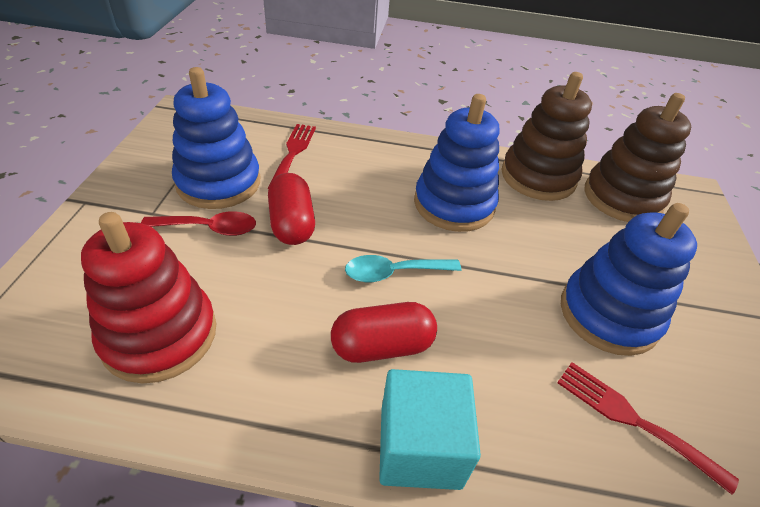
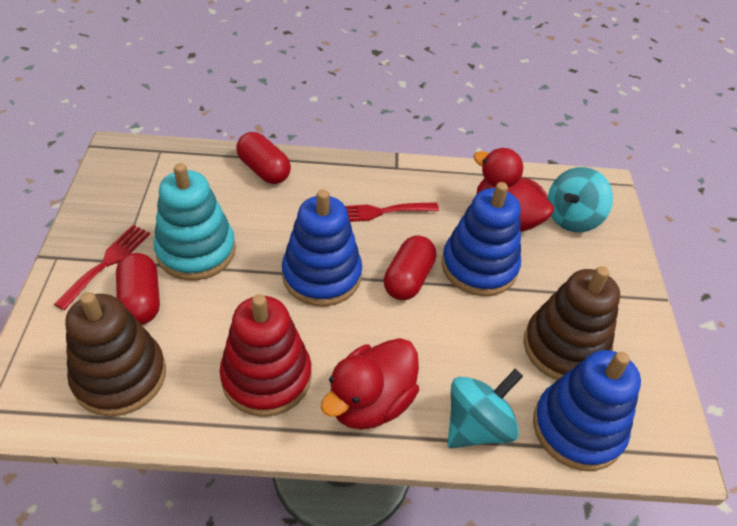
red capsule: [268,173,315,245] [331,302,437,363] = 2 -> [116,253,160,325] [236,132,291,184] [384,236,436,300] = 3
red duck: none = 0 -> [321,338,419,430] [473,148,554,232] = 2
red spoon: [141,211,256,236] = 1 -> none = 0
turquoise cube: [379,369,481,490] = 1 -> none = 0
turquoise spinning top: none = 0 -> [448,369,523,448] [548,167,613,232] = 2
turquoise spoon: [345,255,461,282] = 1 -> none = 0
turquoise stacking toy: none = 0 -> [154,163,236,281] = 1

